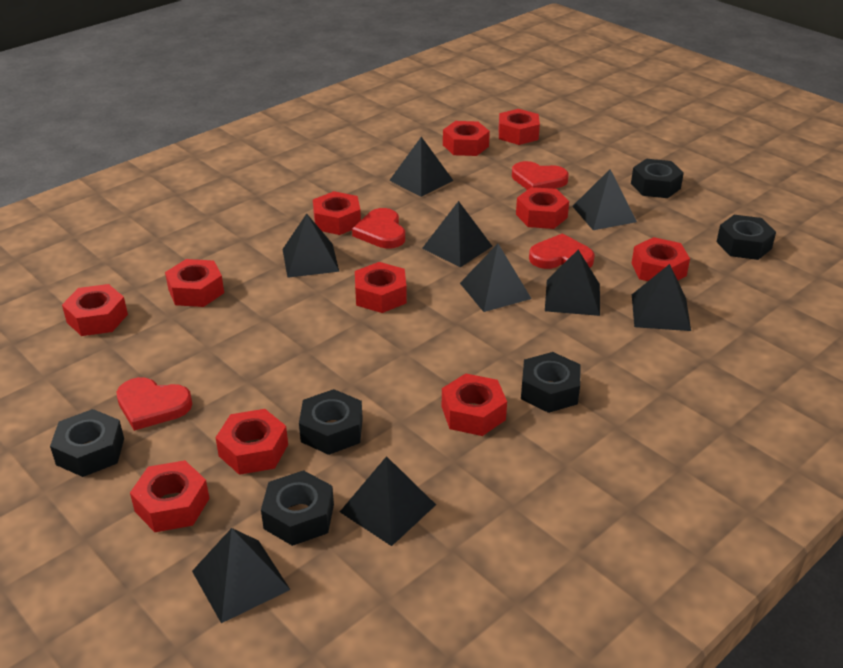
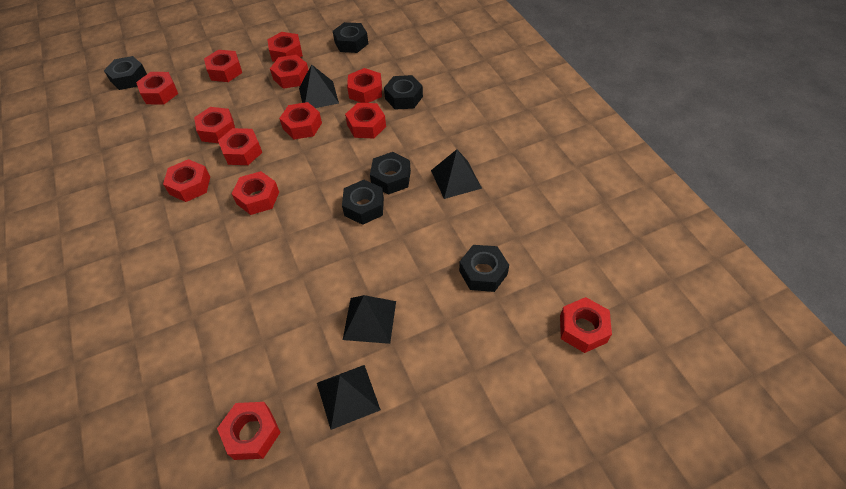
black pyramid: [192,528,290,623] [283,214,339,278] [340,456,436,546] [389,137,453,197] [422,201,492,267] [460,244,531,312] [545,250,600,316] [572,169,637,230] [632,264,691,331] = 9 -> [299,65,339,108] [317,365,381,430] [343,295,396,344] [431,149,482,199] = 4
red heart: [116,377,193,431] [352,208,405,249] [512,161,569,190] [529,233,595,269] = 4 -> none = 0
red nut: [62,284,128,336] [130,460,210,532] [165,259,224,307] [215,409,288,475] [313,191,361,235] [355,262,407,313] [442,373,507,436] [443,121,490,156] [499,109,540,145] [516,187,569,229] [631,237,690,281] = 11 -> [136,72,178,104] [163,159,210,202] [194,107,235,143] [204,50,242,82] [217,402,281,460] [218,128,262,165] [232,171,279,215] [267,32,303,62] [270,55,308,89] [279,102,322,139] [345,103,386,138] [347,68,382,103] [560,297,612,353] = 13

